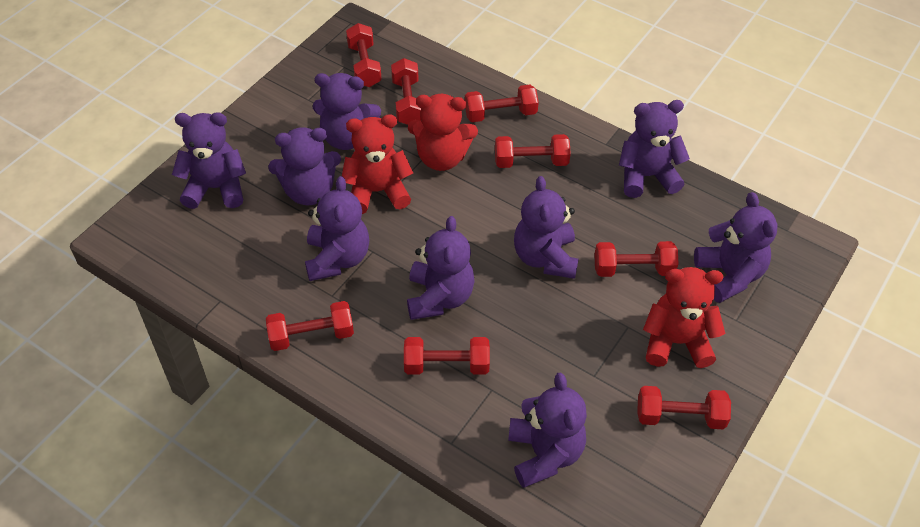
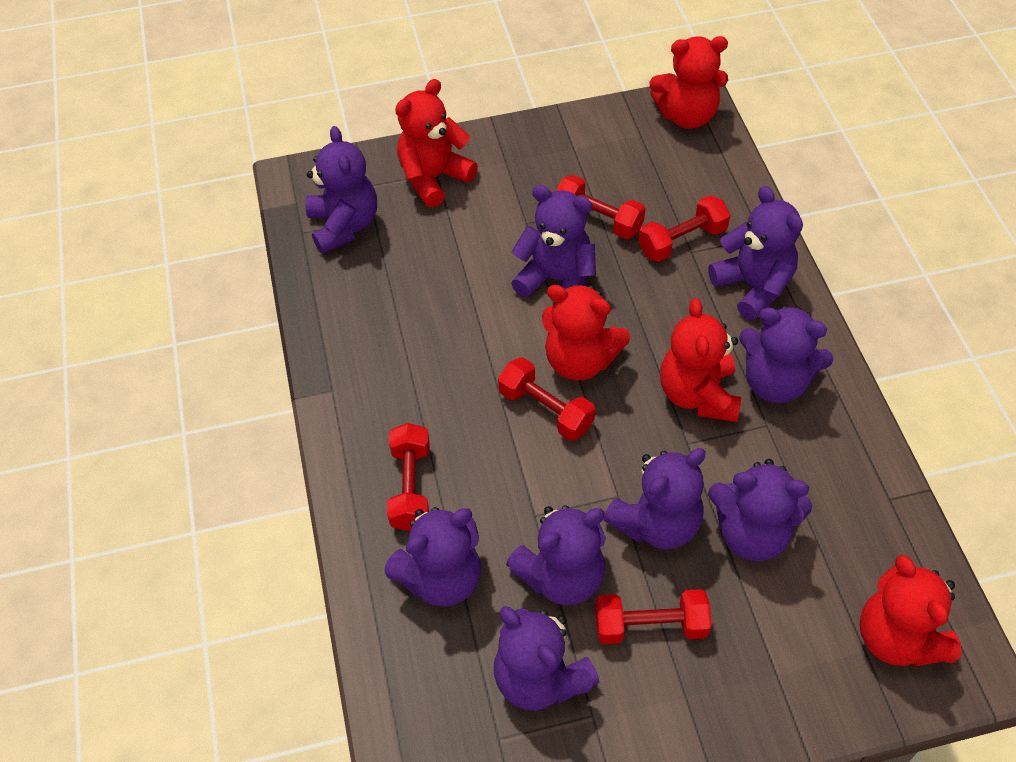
red dumbbell: [266,301,354,351] [346,23,382,87] [391,58,421,125] [404,337,490,375] [465,85,539,122] [495,134,571,168] [594,241,678,277] [637,386,731,429] = 8 -> [387,423,430,531] [498,357,595,441] [556,175,645,239] [595,589,712,644] [638,195,730,262] = 5
red teddy bear: [342,114,413,214] [408,94,478,171] [643,267,725,368] = 3 -> [395,79,478,208] [542,284,630,380] [650,36,728,129] [660,298,741,422] [859,554,962,667] = 5

